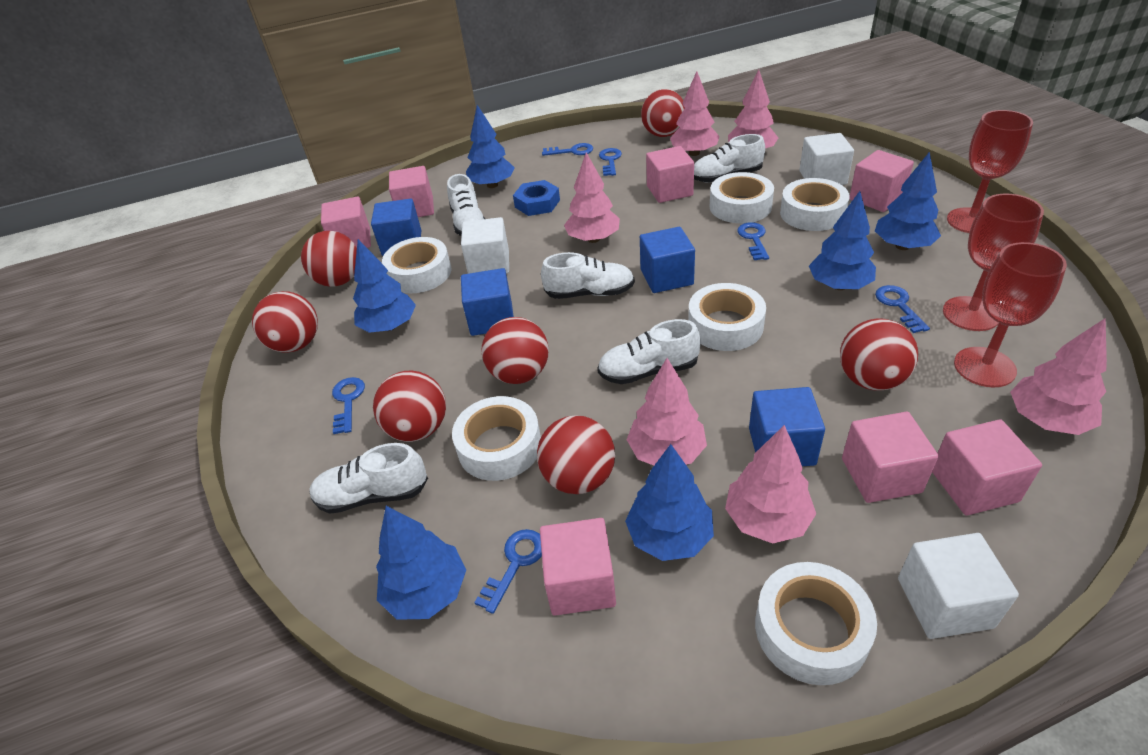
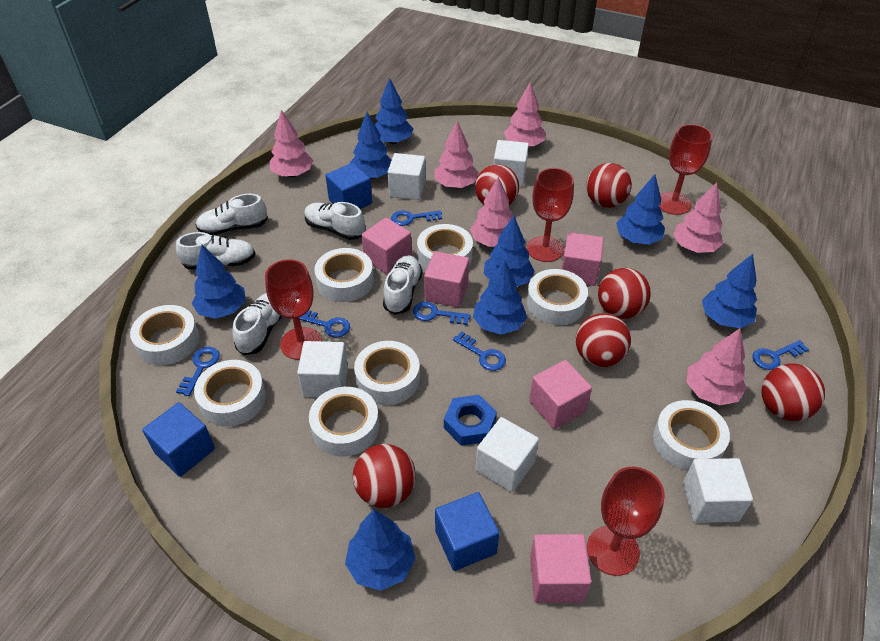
blue cube: [371,199,421,256] [461,268,514,336] [640,227,695,293] [749,387,825,466] = 4 -> [142,402,215,477] [325,163,372,209] [435,492,500,571] = 3
blue tree: [353,239,416,333] [376,506,466,620] [466,105,515,188] [625,444,714,561] [809,191,876,290] [875,152,941,250] = 6 -> [192,245,246,319] [345,509,415,591] [350,112,391,179] [375,78,413,144] [473,259,527,334] [484,215,535,286] [616,174,665,244] [702,254,757,328] = 8
pink cube: [321,196,371,248] [389,166,434,217] [540,518,616,616] [646,146,694,203] [842,412,939,503] [849,150,914,212] [932,419,1042,515] = 7 -> [361,218,412,275] [424,251,469,307] [529,360,592,429] [530,534,592,603] [562,232,604,286] = 5
red ball: [252,291,318,353] [301,231,357,287] [373,371,446,442] [481,317,548,384] [537,415,615,494] [641,89,685,137] [840,318,918,390] = 7 -> [353,444,416,508] [475,164,519,205] [576,313,631,367] [586,163,632,208] [598,268,651,319] [761,363,825,421] = 6
red goblet: [943,194,1044,331] [947,110,1033,233] [954,242,1067,388] = 3 -> [265,259,322,360] [527,168,574,262] [587,467,665,576] [659,124,712,215] = 4
white cube: [461,217,509,274] [799,133,854,185] [898,533,1019,639] = 3 -> [297,341,348,398] [388,153,426,200] [476,417,539,492] [493,140,529,186] [683,458,753,523] = 5
white tape: [382,237,451,293] [452,396,541,481] [688,283,766,351] [710,172,774,224] [755,562,877,685] [780,178,850,231] = 6 -> [130,305,200,365] [194,360,266,427] [309,387,379,457] [314,248,374,302] [354,341,420,405] [417,224,473,270] [527,269,588,325] [653,400,730,471] = 8

